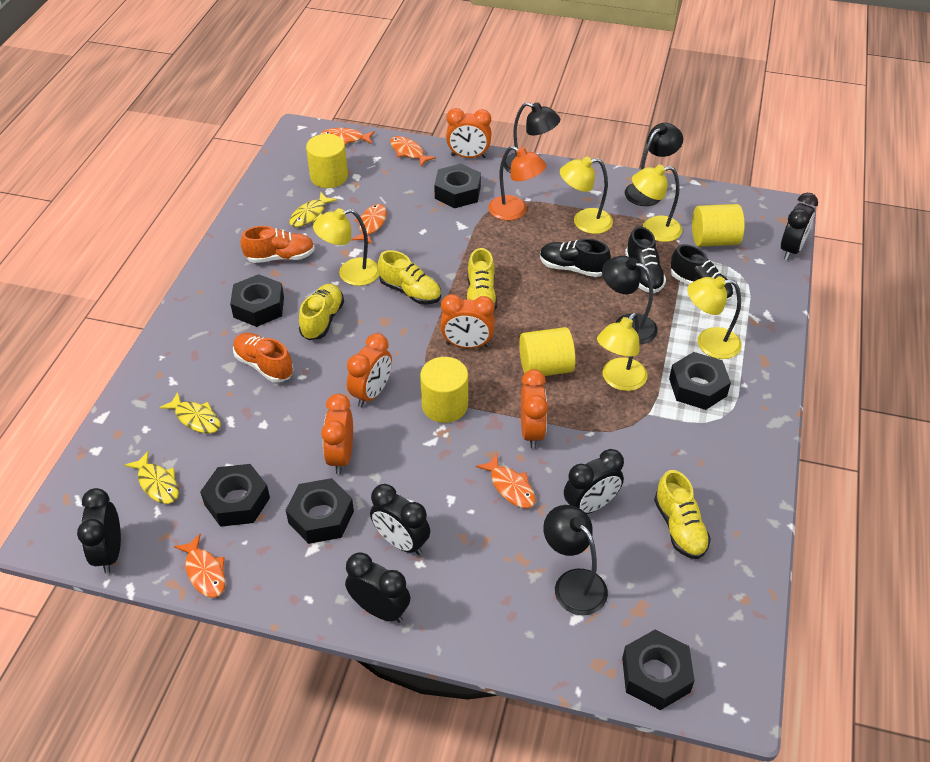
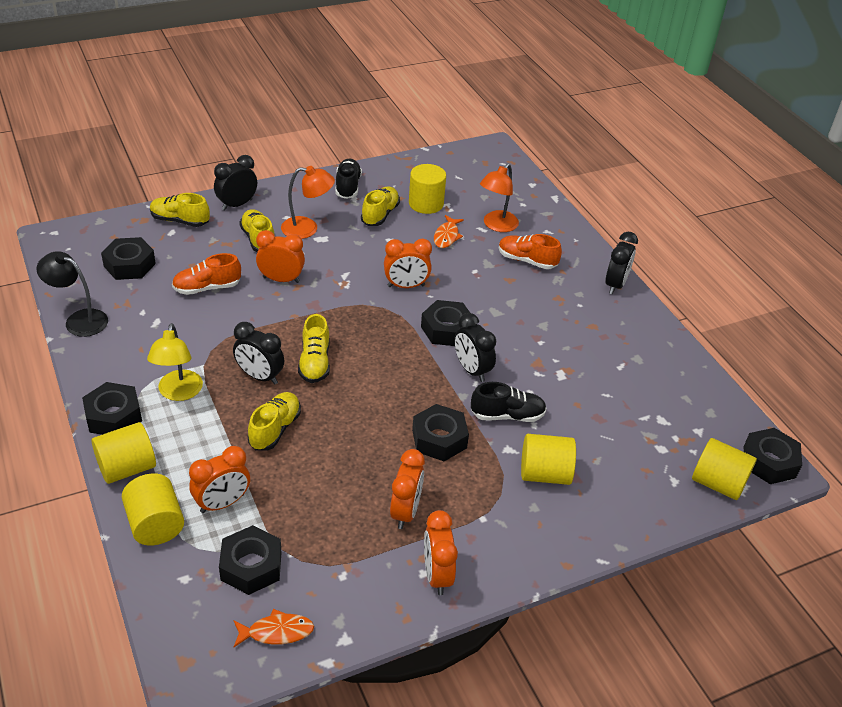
black clock: [77,488,121,573] [345,552,410,623] [370,484,430,555] [564,449,624,514] [781,193,818,260] = 5 -> [214,155,257,211] [233,322,284,385] [454,313,496,382] [605,232,638,295] = 4
black lamp: [504,102,560,173] [543,505,608,615] [602,256,658,344] [625,123,683,206] = 4 -> [36,251,108,337] = 1
black shoe: [540,239,611,277] [625,226,666,293] [671,244,733,302] = 3 -> [336,159,362,199] [471,382,547,422] = 2
orange fish: [174,534,225,598] [321,128,375,145] [351,204,387,244] [390,136,436,166] [476,454,536,508] = 5 -> [233,609,314,647] [434,215,464,248] = 2
orange lamp: [488,146,546,221] = 1 -> [281,166,335,239] [480,164,519,232] = 2
yellow cylinder: [306,134,348,188] [420,357,468,423] [519,327,576,376] [692,204,745,247] = 4 -> [92,422,156,484] [122,473,184,546] [409,164,446,214] [521,434,576,485] [692,438,757,500] = 5
yellow fish: [125,451,179,504] [159,392,221,434] [289,192,337,227] = 3 -> none = 0
yellow lamp: [313,208,379,286] [560,157,613,234] [597,313,648,391] [632,165,682,242] [687,276,742,359] = 5 -> [147,323,203,401] = 1
yellow shoe: [299,284,344,340] [378,250,441,304] [466,248,497,311] [654,470,711,559] = 4 -> [150,193,210,227] [239,209,275,252] [248,392,301,451] [298,314,330,383] [361,186,400,226] = 5

